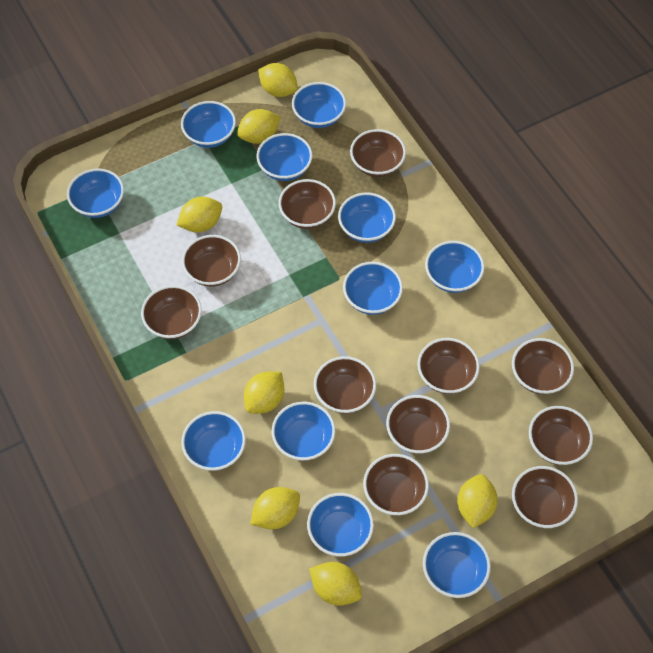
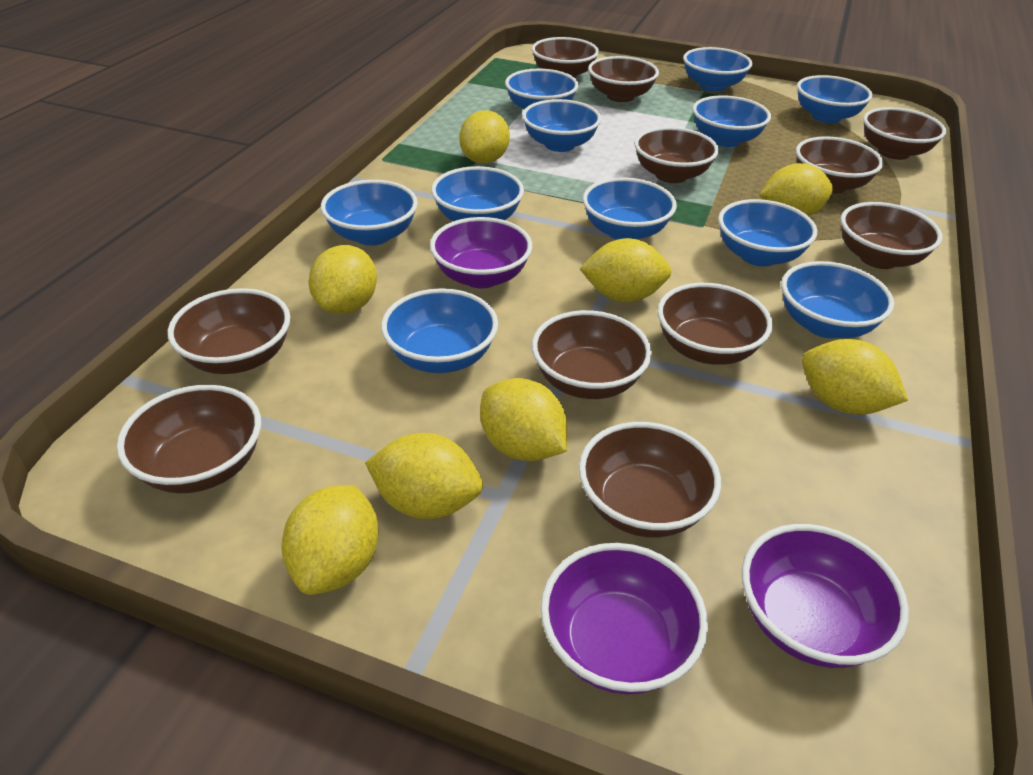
purple bowl: none = 0 -> [430,217,532,288] [540,543,708,695] [742,524,909,668] = 3
yellow lemon: [176,197,222,233] [237,109,280,144] [244,371,284,414] [250,487,300,529] [258,63,298,97] [309,562,362,606] [457,474,498,528] = 7 -> [281,485,379,595] [309,245,377,314] [365,433,483,519] [459,110,510,164] [480,378,567,461] [580,238,671,302] [759,163,833,216] [802,339,908,415] = 8

